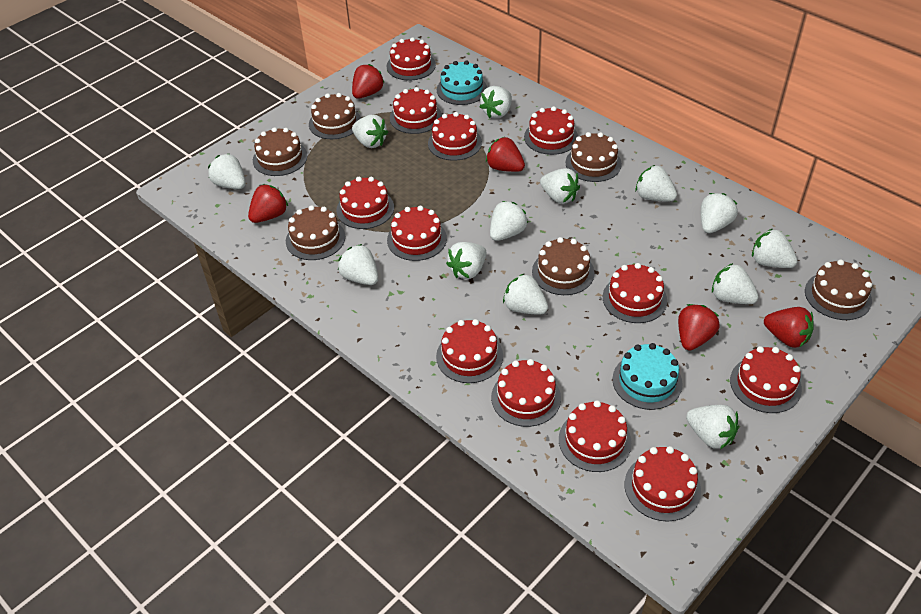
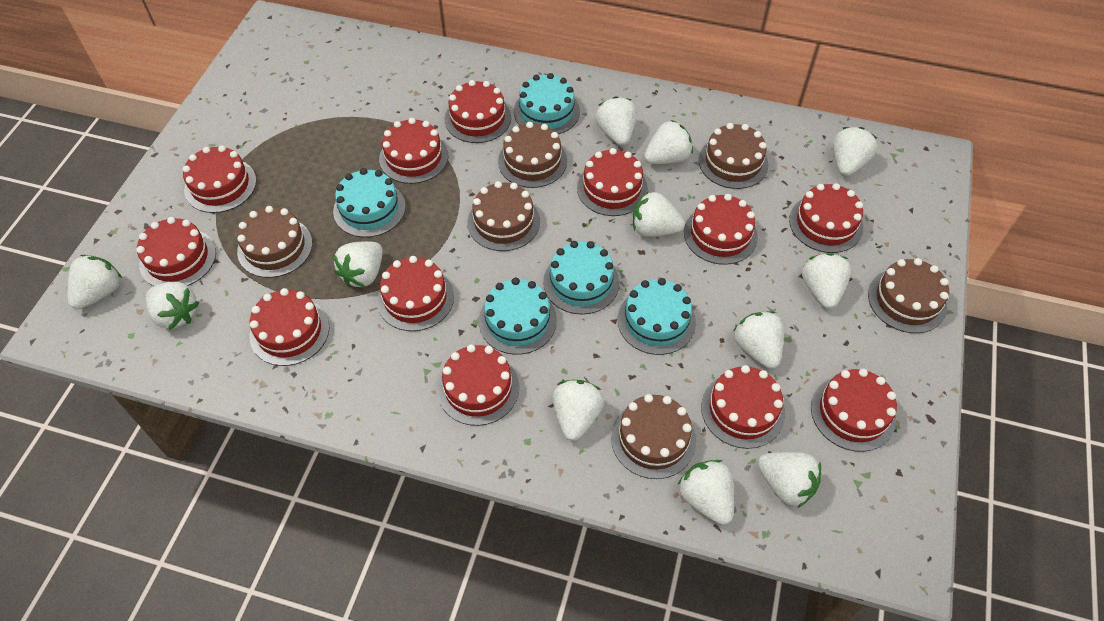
red strawberry: [248,184,288,223] [352,64,384,99] [486,137,525,172] [678,304,719,351] [764,307,814,348] = 5 -> none = 0
turquoise cake: [437,60,487,105] [612,343,682,410] = 2 -> [333,168,406,237] [479,278,557,355] [514,73,580,134] [543,241,619,315] [617,278,696,355] = 5
white strawberry: [208,153,246,189] [338,244,378,285] [352,115,388,148] [446,242,486,279] [480,86,512,118] [490,201,528,241] [503,273,548,314] [540,168,580,204] [636,165,677,202] [686,405,739,449] [701,193,738,233] [712,263,759,304] [752,229,798,268] = 13 -> [67,255,122,309] [146,282,199,330] [333,241,383,287] [553,380,604,441] [595,96,637,146] [633,192,685,237] [644,120,693,164] [678,460,734,525] [733,311,784,369] [758,452,821,508] [802,253,851,309] [833,127,877,176] = 12

